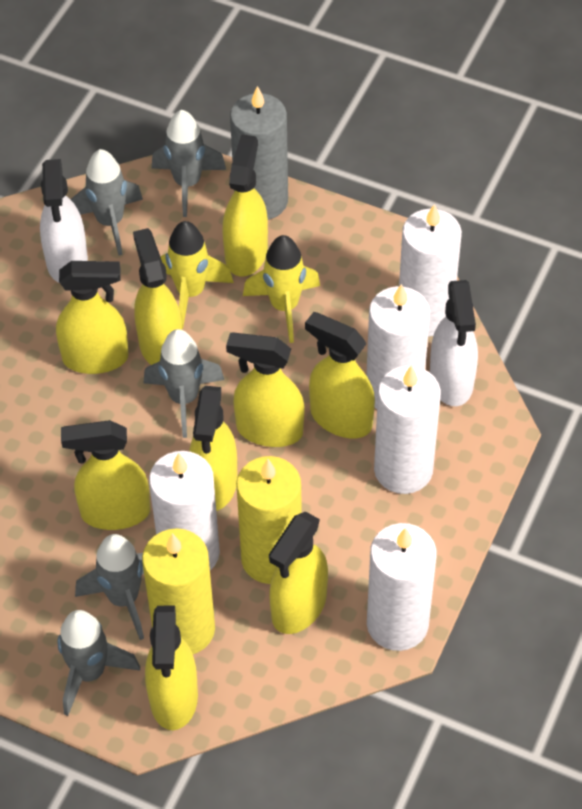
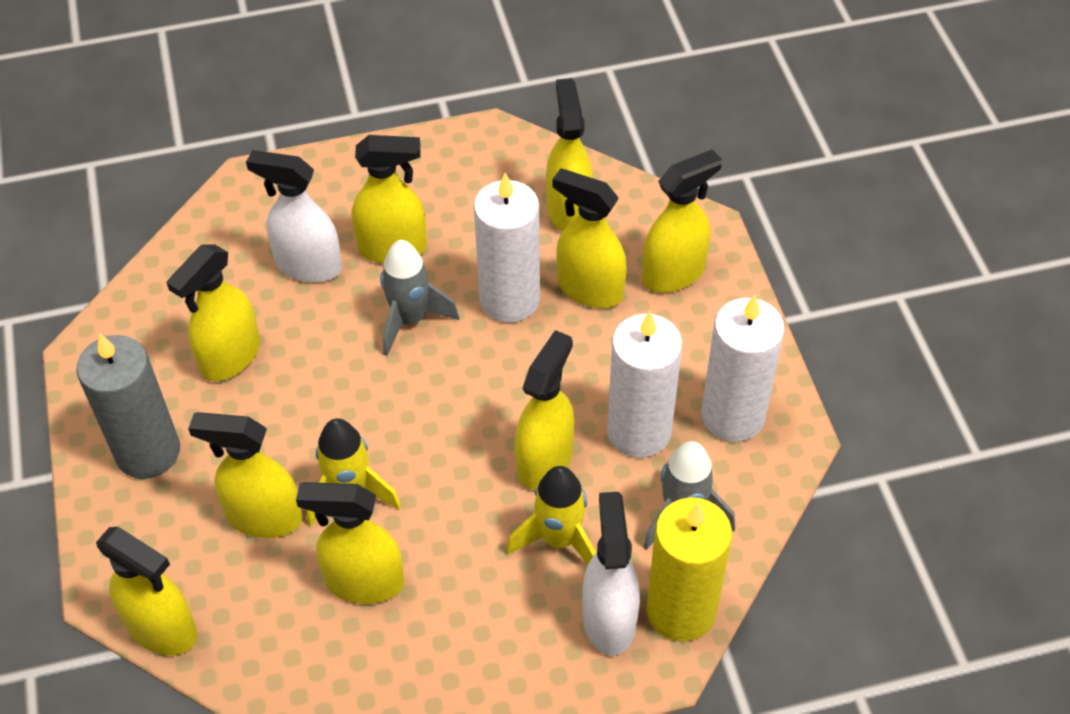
grey rocket: [57,610,140,716] [70,149,143,255] [75,534,144,640] [144,329,224,438] [152,110,226,217] = 5 -> [380,240,459,356] [643,441,735,550] = 2
white candle: [149,451,220,570] [366,284,430,409] [367,523,437,651] [374,365,441,494] [399,204,462,337] = 5 -> [474,173,540,323] [607,311,682,458] [701,295,784,442] = 3
yellow candle: [142,528,215,654] [236,456,302,584] = 2 -> [646,497,732,642] = 1

